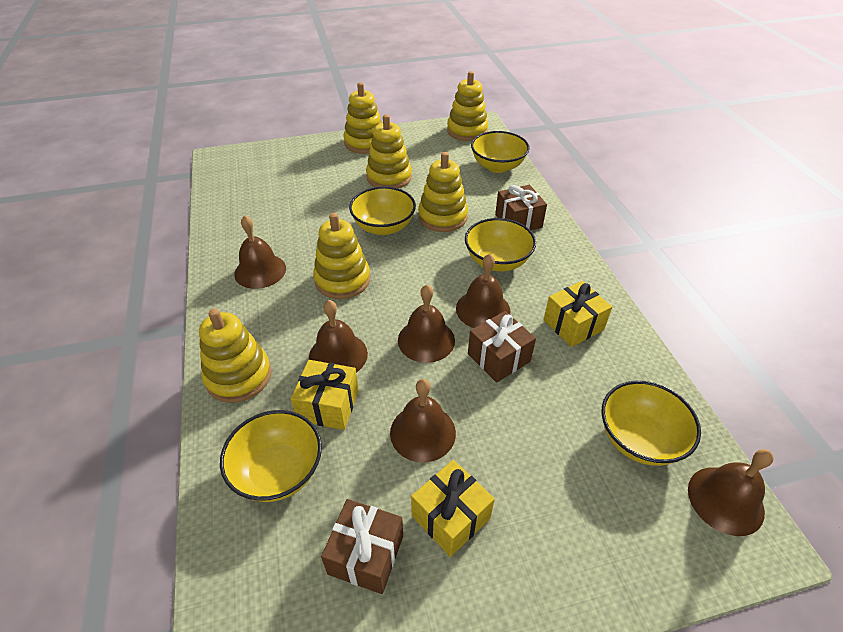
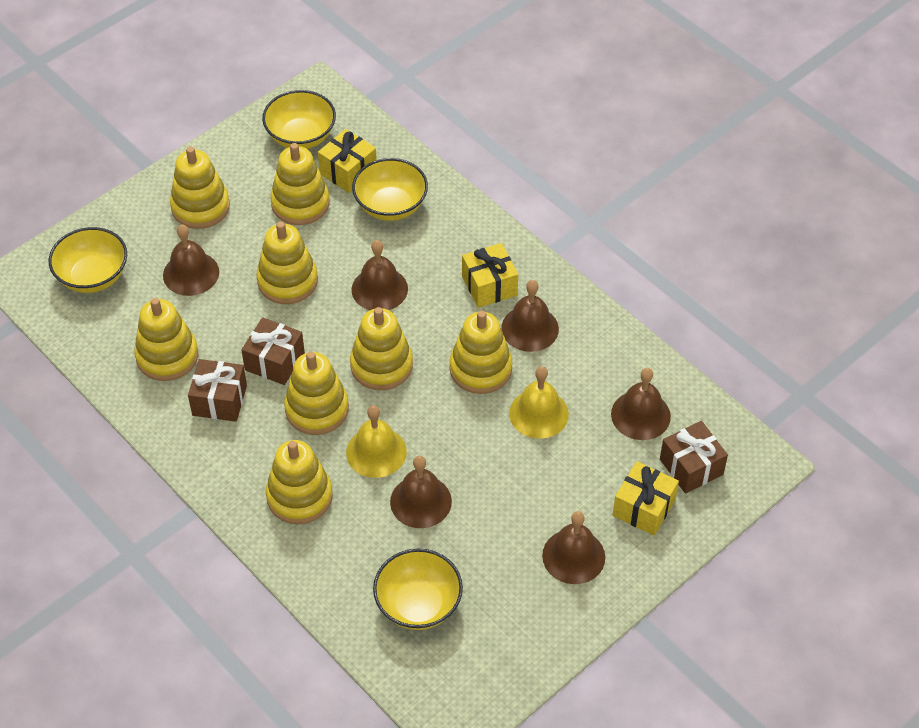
yellow bell: none = 0 -> [346,405,407,478] [509,366,569,439] = 2
yellow bowl: [220,410,322,502] [349,186,416,235] [465,218,536,271] [471,131,530,173] [601,381,701,466] = 5 -> [49,227,127,293] [262,90,336,149] [352,158,428,221] [373,549,463,630] = 4
yellow stacking toy: [199,308,272,403] [313,213,370,299] [344,82,382,154] [366,114,412,189] [418,152,468,232] [447,71,488,141] = 6 -> [134,298,198,381] [170,147,230,229] [256,222,318,304] [266,440,333,524] [270,143,330,225] [284,352,349,435] [350,307,413,390] [450,311,512,394] = 8

